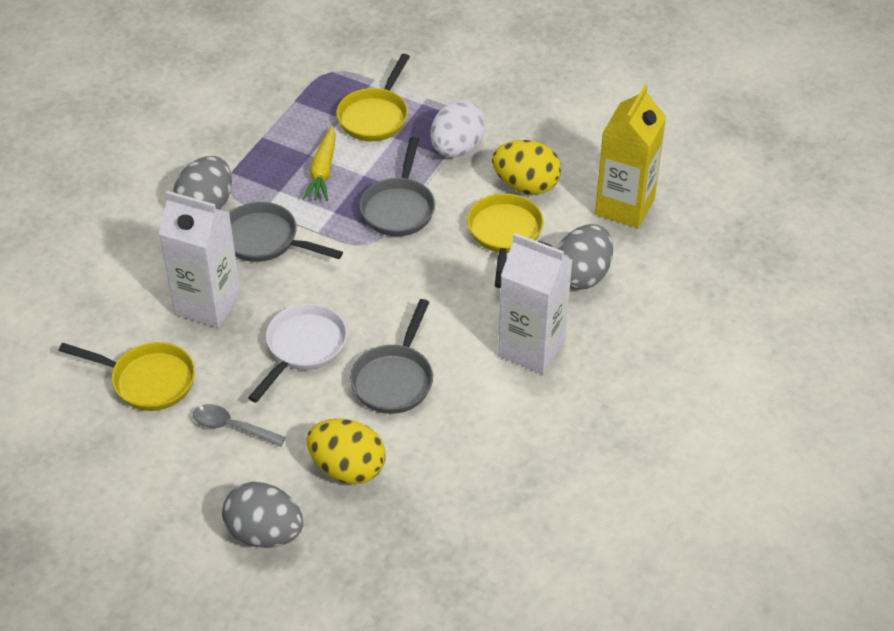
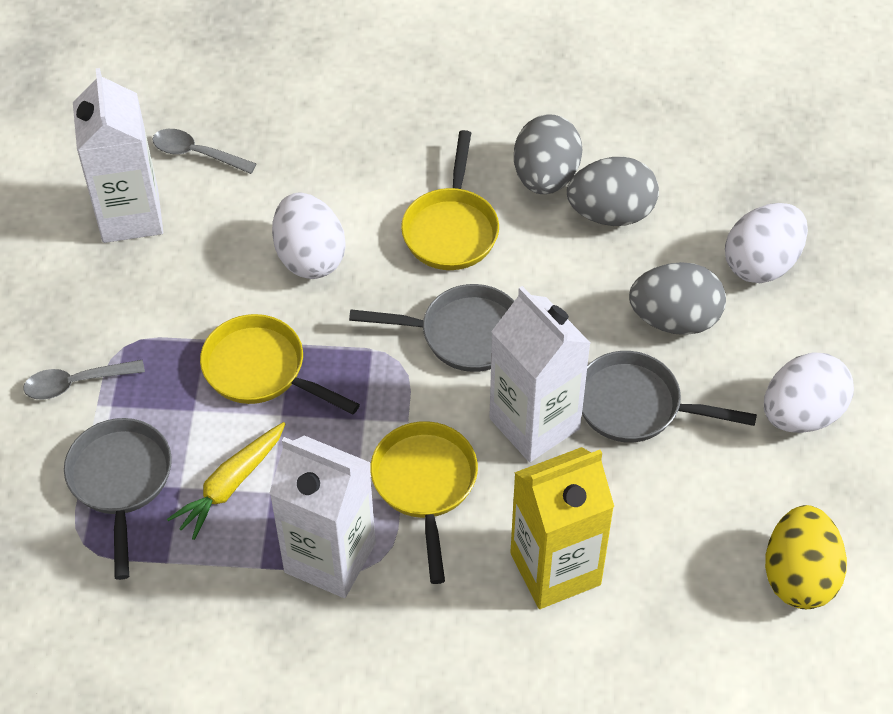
grey spoon: [193,404,286,447] = 1 -> [23,360,145,400] [152,129,256,174] = 2
white carton: [159,191,241,328] [498,233,572,374] = 2 -> [73,68,163,243] [269,436,376,598] [489,286,590,462] = 3
white egg: [431,100,486,157] = 1 -> [272,193,346,279] [725,203,808,283] [764,352,854,433] = 3
white pan: [248,303,347,403] = 1 -> none = 0
yellow egg: [307,419,385,484] [492,140,561,195] = 2 -> [765,505,847,609] = 1

